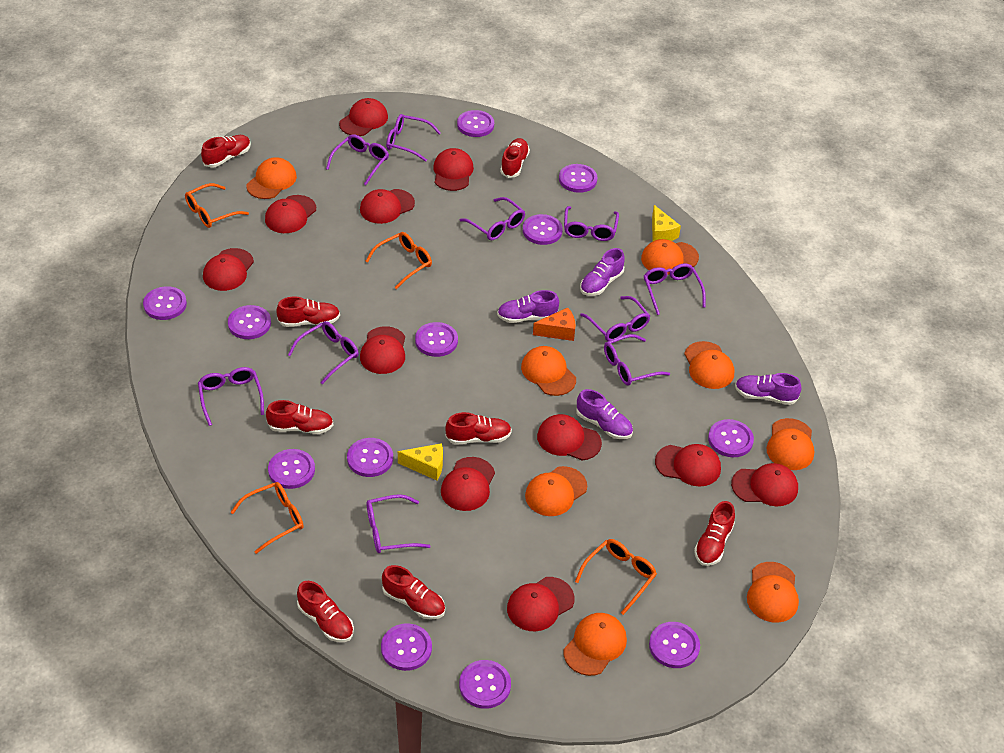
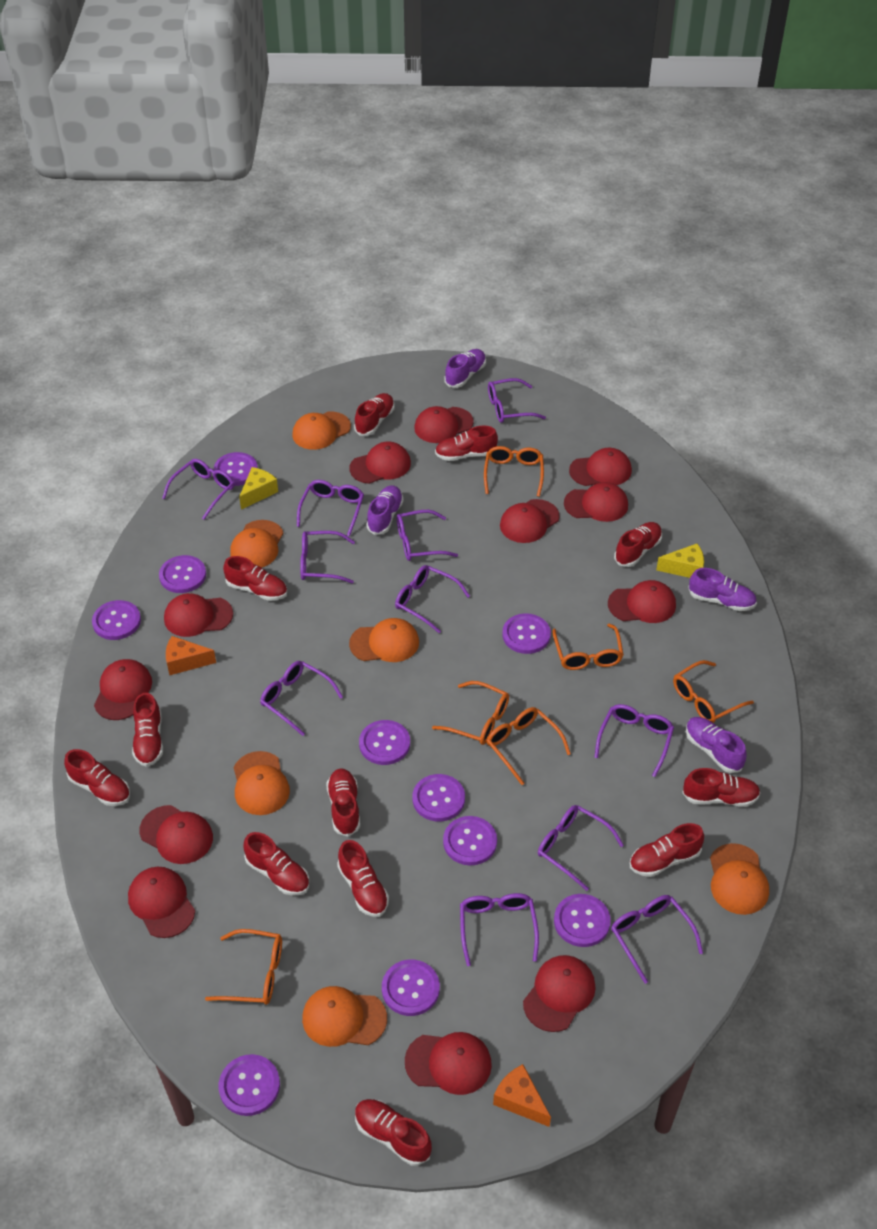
orange cap: [247,157,297,199] [521,346,576,396] [525,466,587,516] [563,613,627,676] [641,239,699,275] [684,341,734,389] [747,562,799,623] [767,418,814,470] = 8 -> [230,520,283,568] [233,751,290,815] [292,412,351,450] [302,986,387,1047] [349,618,419,662] [710,843,769,915] = 6
orange cheese: [533,308,576,341] = 1 -> [166,636,216,675] [493,1064,551,1127] = 2
orange glasses: [185,183,249,228] [230,482,303,554] [366,232,432,289] [575,539,657,615] = 4 -> [205,929,282,1005] [432,681,509,745] [484,446,544,497] [487,707,571,785] [553,623,624,670] [673,660,754,723] = 6
purple button: [143,286,187,320] [228,305,271,339] [268,449,315,489] [347,438,393,477] [381,623,432,671] [415,322,458,357] [457,110,494,137] [459,660,511,709] [523,214,563,245] [559,164,598,193] [649,622,700,668] [708,419,754,457] = 12 -> [92,600,141,640] [159,555,206,593] [214,452,258,486] [219,1054,280,1116] [359,720,410,765] [382,960,440,1016] [413,774,465,821] [443,816,497,866] [502,613,551,654] [554,894,611,947] = 10
purple glasses: [198,367,264,426] [288,321,359,384] [326,134,389,185] [367,494,431,553] [386,114,441,162] [459,197,525,240] [564,206,619,241] [580,296,650,341] [604,334,670,386] [644,263,706,315] = 10 -> [162,459,234,520] [260,661,343,736] [297,480,364,536] [300,531,355,584] [395,565,470,633] [397,510,458,561] [460,893,539,966] [488,378,546,423] [538,805,624,891] [594,704,674,777] [611,895,703,984] = 11
red cap: [203,248,254,291] [265,195,316,233] [339,98,388,136] [360,189,415,224] [360,326,405,374] [433,148,474,191] [441,457,495,511] [507,577,574,631] [537,414,602,460] [655,444,721,486] [731,463,798,506] = 11 -> [94,659,152,720] [128,867,195,938] [139,805,213,864] [164,593,233,637] [350,442,411,484] [405,1032,492,1095] [414,406,474,443] [500,499,560,543] [523,955,596,1032] [564,482,628,522] [569,448,632,486] [608,580,676,623] = 12
red shoe: [201,135,251,168] [266,400,333,434] [276,296,340,327] [297,581,354,642] [382,565,445,620] [445,412,512,445] [500,138,530,178] [694,501,735,566] = 8 -> [64,749,130,806] [132,693,163,767] [223,556,287,601] [243,832,309,896] [326,768,360,837] [337,840,389,917] [354,393,395,436] [355,1099,432,1166] [435,426,498,461] [614,522,662,567] [630,823,704,877] [682,768,761,807] = 12

